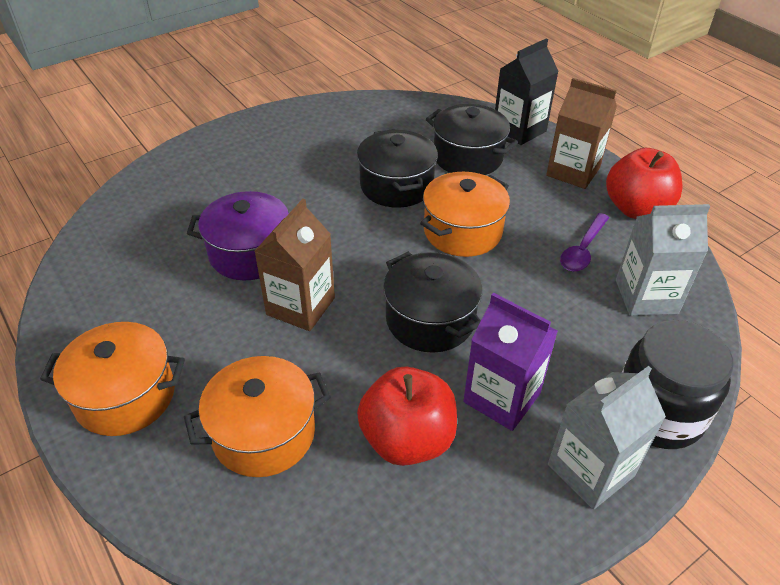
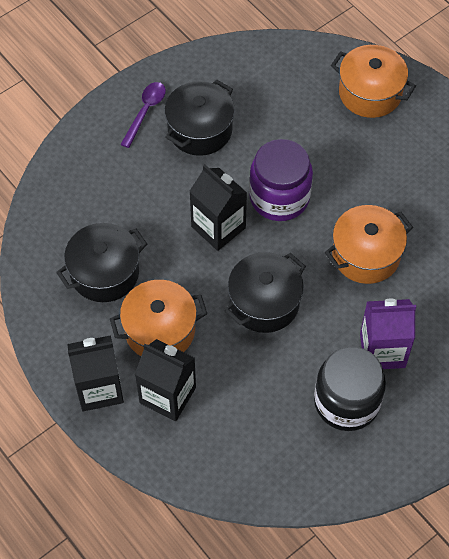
black carton: [495,38,559,145] = 1 -> [67,335,124,411] [135,339,196,421] [189,165,247,251] = 3
brown carton: [254,199,335,331] [546,78,617,189] = 2 -> none = 0
grey carton: [548,366,666,510] [616,204,710,316] = 2 -> none = 0
purple jar: none = 0 -> [249,139,313,221] = 1
purple pot: [187,191,289,280] = 1 -> none = 0
red apple: [357,367,457,466] [606,148,683,219] = 2 -> none = 0

